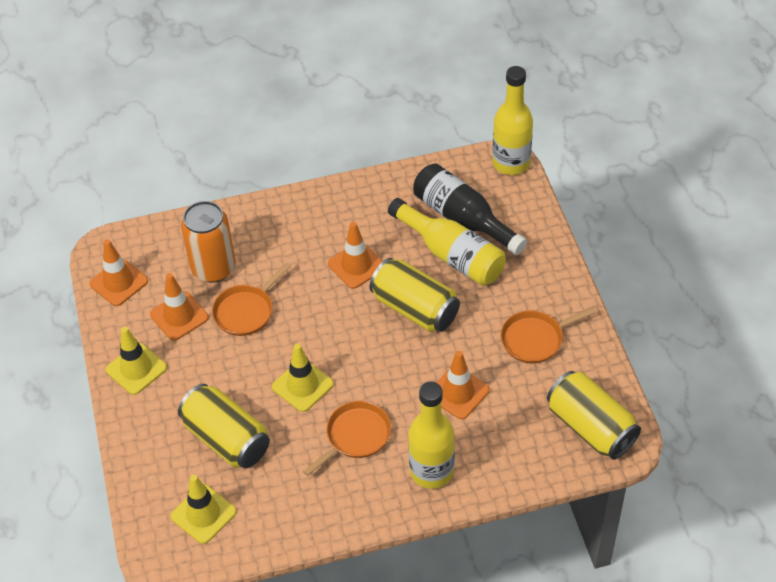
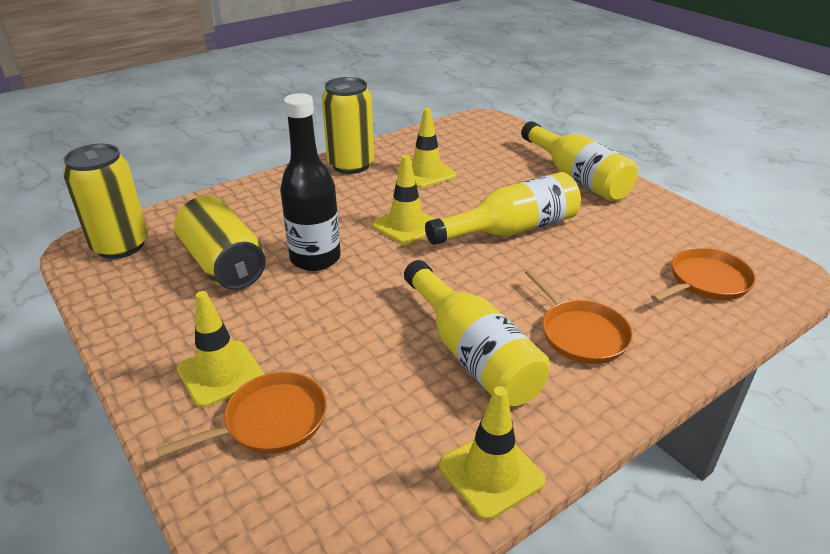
orange can: [181,201,236,282] = 1 -> none = 0
orange traffic cone: [90,239,148,306] [150,273,209,341] [328,222,383,289] [436,351,489,419] = 4 -> none = 0
yellow traffic cone: [106,327,167,395] [171,475,237,544] [272,344,334,412] = 3 -> [177,291,264,408] [372,155,435,245] [397,108,456,188] [439,386,546,520] = 4

